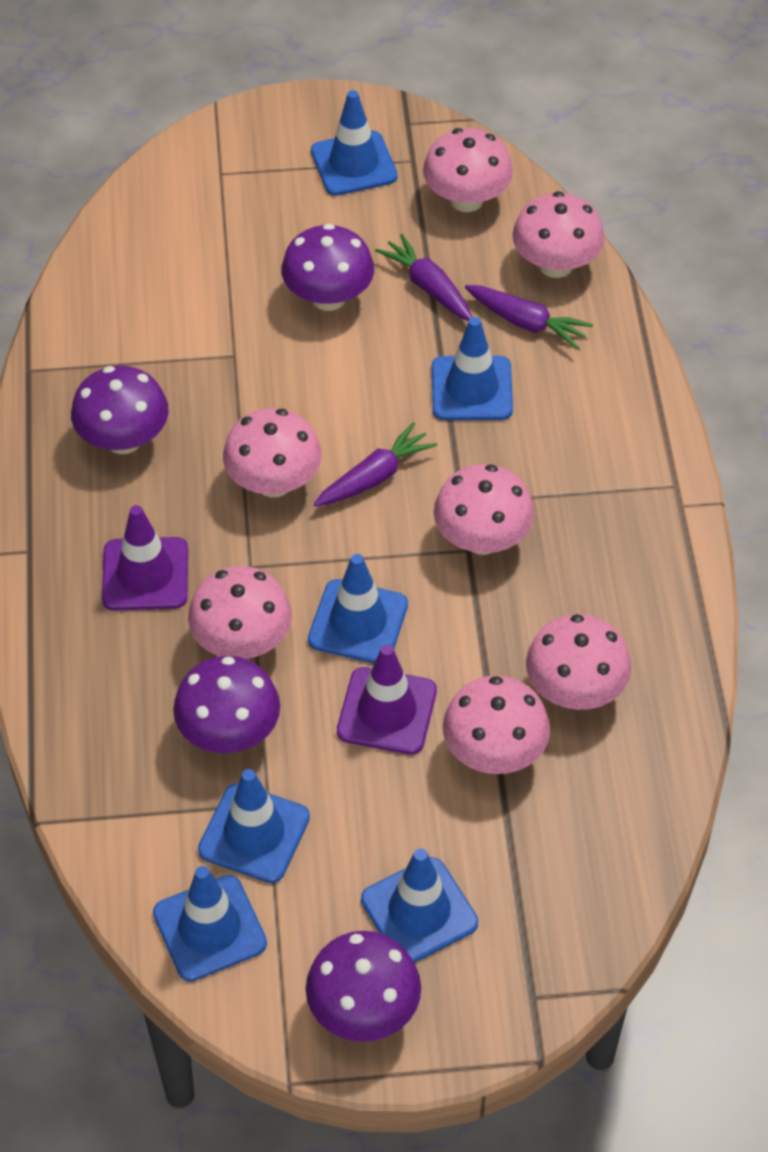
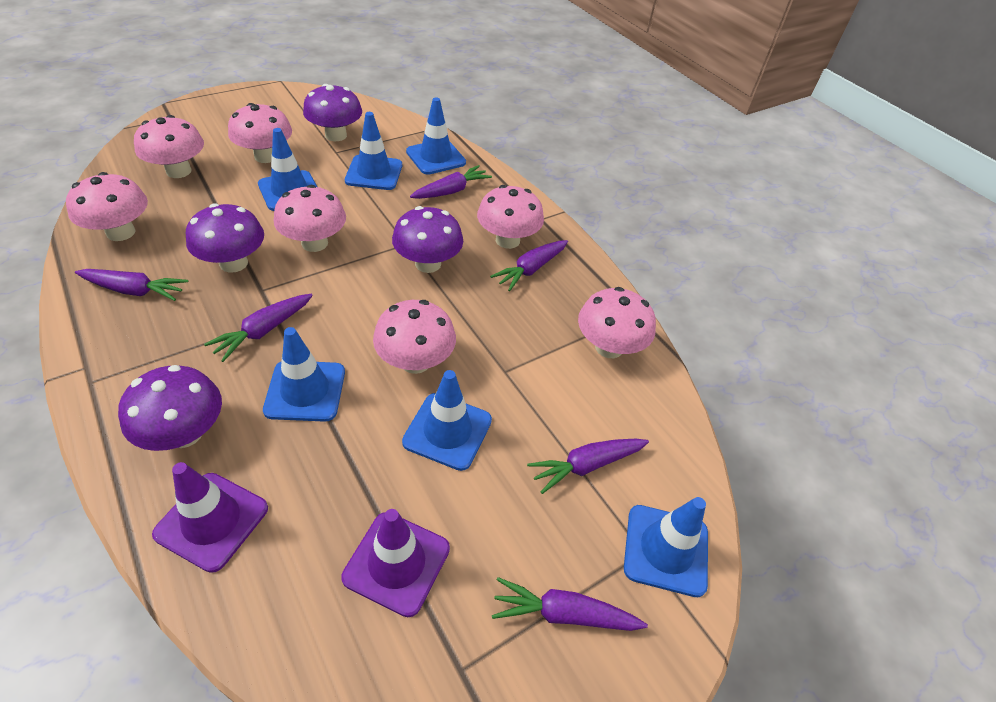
purple carrot: [314,422,437,507] [375,234,472,321] [465,285,593,349] = 3 -> [75,269,188,301] [204,294,313,362] [410,165,492,199] [490,240,568,291] [492,577,648,631] [527,439,649,494] = 6

